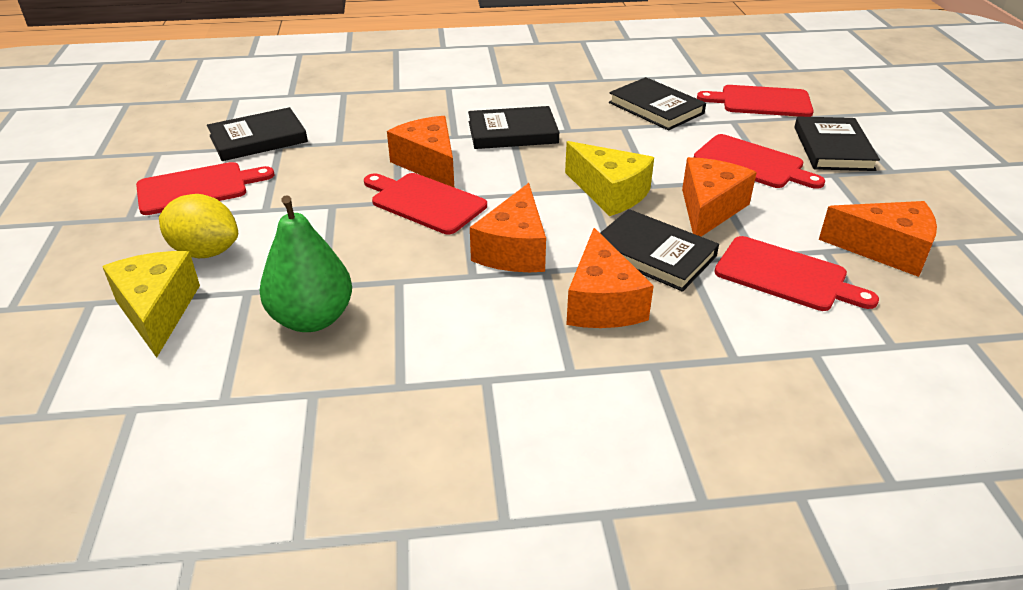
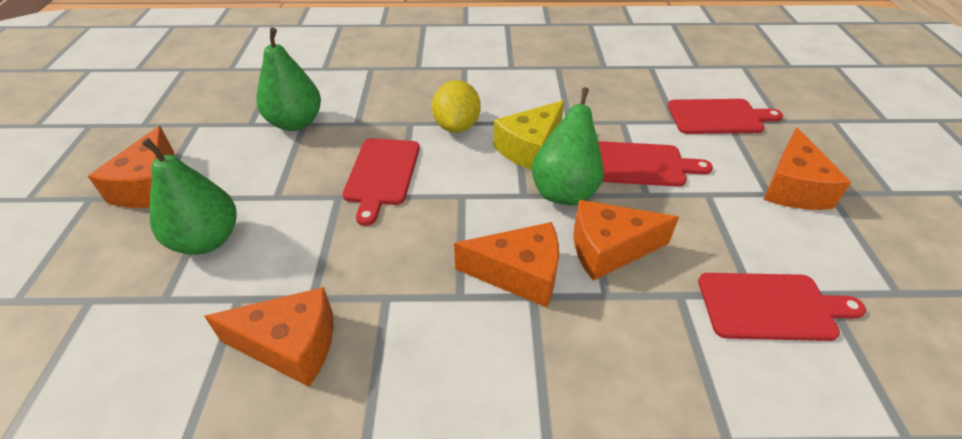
black book: [207,107,308,161] [468,106,559,149] [600,209,719,292] [609,77,706,130] [794,117,880,171] = 5 -> none = 0
green pear: [260,195,352,332] = 1 -> [141,138,237,255] [257,27,321,131] [532,87,604,206] = 3
red cutting board: [136,162,274,215] [364,173,487,234] [694,134,825,189] [697,85,814,117] [714,236,879,311] = 5 -> [342,138,420,226] [598,141,713,187] [668,99,783,134] [698,273,866,341] = 4
yellow cheese: [102,251,200,358] [565,141,654,216] = 2 -> [494,100,565,170] = 1

